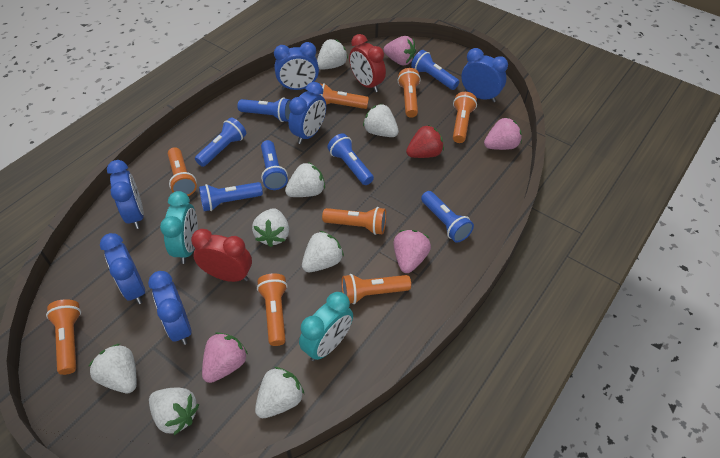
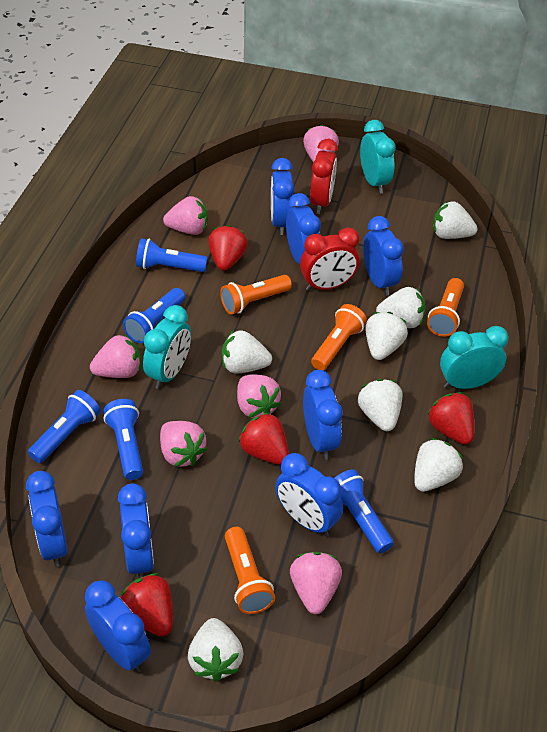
blue clock: [100,233,145,304] [107,160,144,229] [148,271,191,345] [274,42,319,90] [289,82,326,144] [461,48,508,102] = 6 -> [26,471,68,567] [85,580,151,673] [118,483,154,578] [271,158,294,235] [275,453,343,536] [286,193,321,264] [303,370,343,460] [363,216,404,296] = 8
blue flashlight: [195,117,246,167] [199,182,263,211] [237,97,291,122] [261,140,288,190] [327,133,374,185] [411,50,460,90] [421,191,474,243] = 7 -> [28,390,101,463] [103,399,143,480] [123,288,185,343] [136,238,207,272] [335,469,394,553] = 5
orange flashlight: [46,299,81,375] [168,147,197,196] [257,273,288,346] [319,83,369,109] [322,207,386,235] [342,274,411,304] [398,68,421,118] [453,92,477,143] = 8 -> [220,275,292,314] [225,527,275,614] [311,304,367,370] [427,278,464,337] = 4
pink strawberry: [202,332,248,383] [384,36,416,66] [394,230,431,273] [484,117,522,150] = 4 -> [90,334,141,378] [160,421,207,467] [163,196,208,235] [237,374,281,418] [290,552,342,614] [303,124,339,162] = 6
red strawberry: [406,125,444,158] = 1 -> [121,573,173,637] [208,225,248,271] [238,412,289,465] [427,392,474,445] = 4
turquoise clock: [160,191,198,264] [299,292,353,361] = 2 -> [143,305,191,389] [360,120,396,194] [440,326,509,389] = 3
white strawberry: [88,344,137,393] [149,388,199,435] [252,208,289,247] [255,367,304,418] [285,162,325,197] [302,231,344,272] [317,39,348,70] [363,104,399,137] = 8 -> [188,618,243,682] [222,330,272,373] [358,379,403,431] [365,312,408,360] [376,287,426,328] [414,438,463,492] [433,201,478,239] = 7

